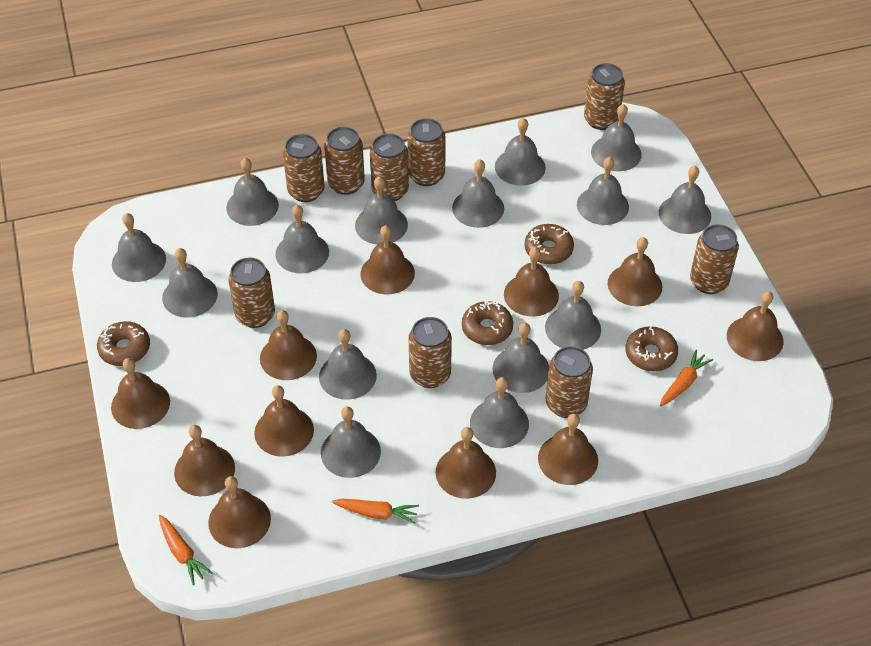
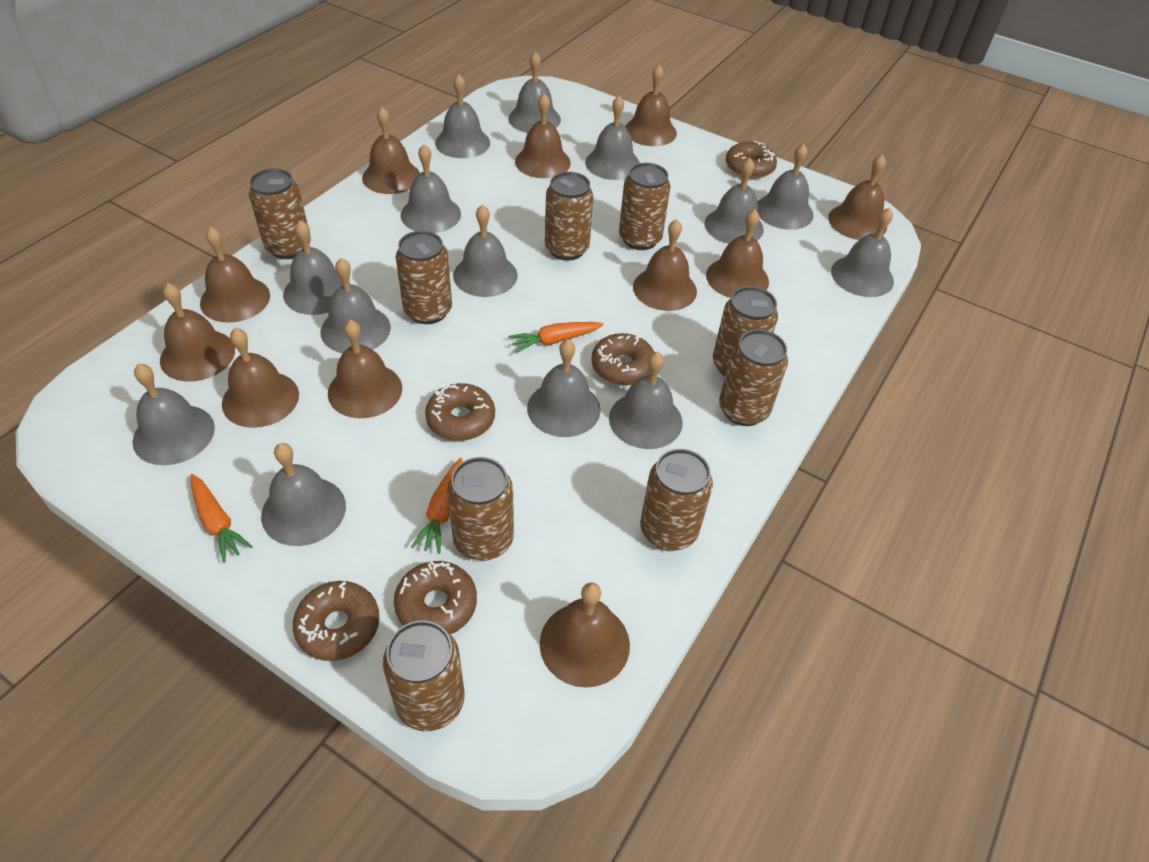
brown donut: [97,321,150,366] [462,300,513,345] [525,224,574,265] [625,326,678,371] = 4 -> [293,581,379,661] [394,561,477,634] [425,383,495,441] [591,333,654,386] [726,141,777,179] = 5
grey bell: [112,213,166,282] [162,248,218,317] [226,158,279,226] [275,205,329,273] [319,329,377,400] [321,406,381,478] [355,176,408,245] [452,160,504,228] [470,377,529,448] [492,323,549,393] [495,118,546,186] [545,281,601,350] [577,157,629,225] [591,104,642,171] [659,166,711,234] = 15 -> [133,364,215,465] [261,443,346,546] [283,220,343,315] [321,258,391,353] [401,144,461,233] [435,74,490,158] [453,204,518,297] [508,51,561,133] [527,339,601,437] [585,96,640,180] [609,351,683,449] [705,158,764,244] [758,143,814,230] [831,208,894,297] = 14

